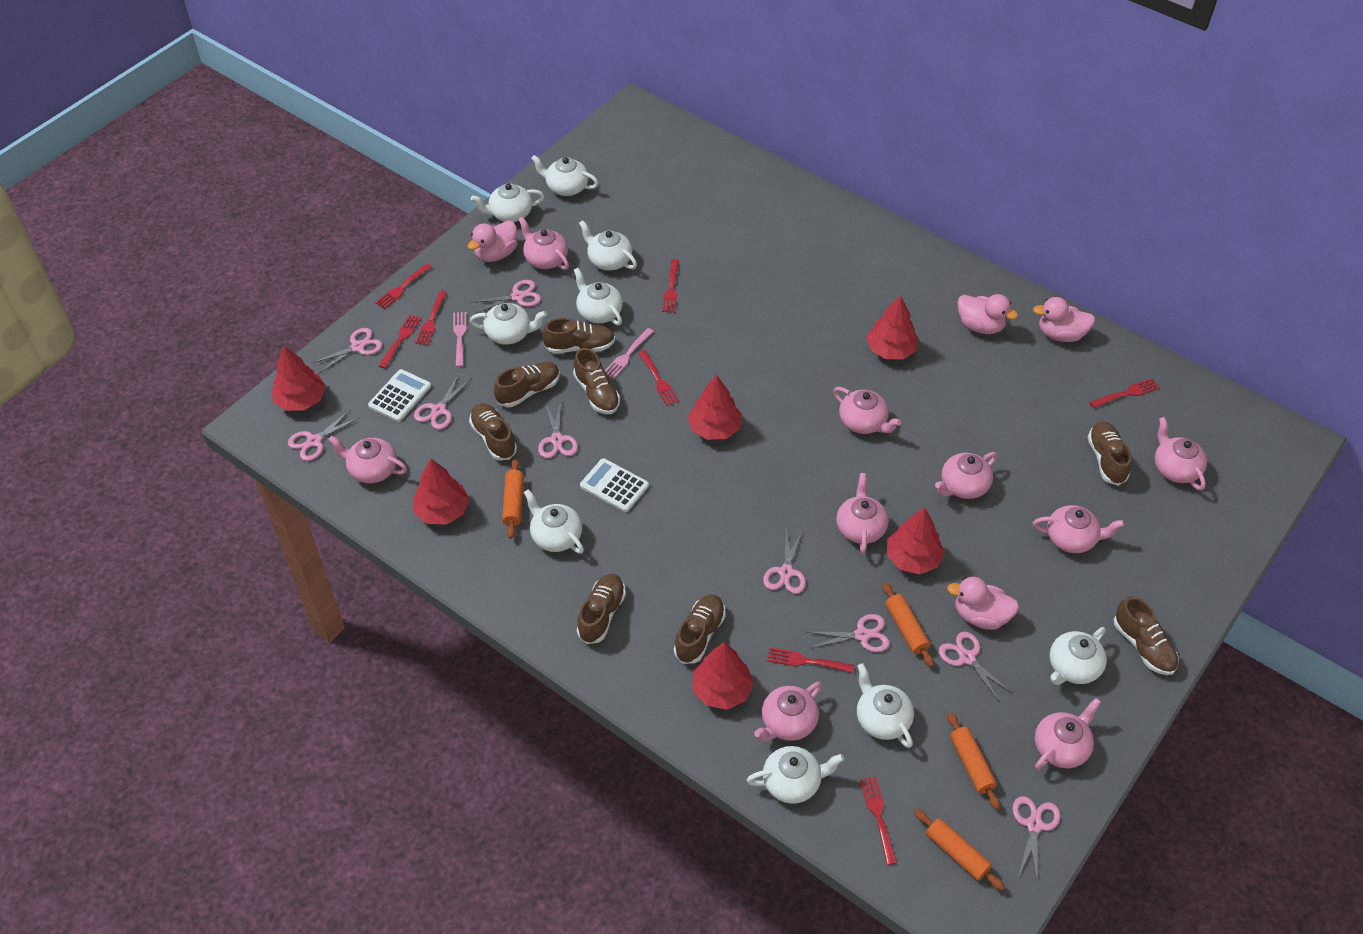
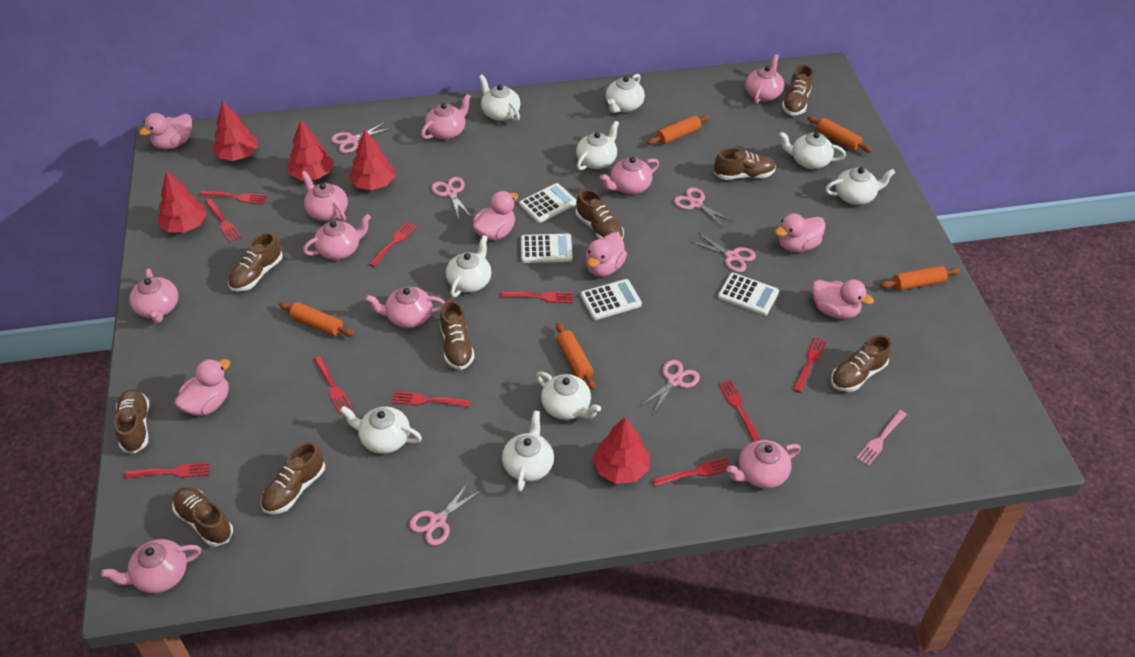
brown shoe: [469,403,517,460] [494,362,560,407] [542,318,615,354] [573,348,620,414] [577,574,626,644] [674,594,726,664] [1088,421,1132,486] [1114,597,1179,675] = 8 -> [114,389,149,454] [172,487,233,547] [228,232,283,292] [261,442,325,514] [440,300,475,370] [576,189,624,239] [714,148,776,180] [782,65,813,115] [831,335,891,392] = 9
orange rolling pin: [502,458,524,539] [883,582,934,667] [914,809,1005,891] [948,712,1000,810] = 4 -> [279,302,354,337] [556,323,595,390] [647,115,710,145] [807,116,872,152] [880,266,960,291] = 5
pink duck: [467,220,517,262] [947,577,1019,630] [957,294,1018,334] [1033,297,1095,342] = 4 -> [139,113,192,149] [175,359,230,416] [473,191,518,240] [586,232,627,277] [775,213,826,252] [812,279,874,319] = 6
pink fork: [453,312,467,367] [605,328,654,379] = 2 -> [856,410,907,466] = 1
pink scissors: [288,409,359,461] [312,328,383,373] [414,374,471,429] [473,280,541,313] [538,401,578,458] [763,529,806,594] [807,614,890,652] [939,632,1012,701] [1013,796,1060,880] = 9 -> [331,122,392,153] [409,482,482,546] [432,177,472,220] [639,360,700,415] [674,187,734,228] [690,233,756,272] = 6
red fork: [375,263,433,309] [379,315,421,369] [415,291,447,346] [638,350,679,406] [662,259,679,313] [767,647,855,673] [860,777,897,865] [1089,378,1160,408] = 8 -> [125,462,210,479] [200,191,267,204] [205,198,241,242] [313,356,353,414] [369,222,417,267] [392,391,470,407] [501,291,573,303] [652,457,731,487] [718,380,761,442] [793,337,827,393] = 10
red tree: [272,346,326,411] [413,459,469,525] [688,374,742,440] [692,642,754,710] [867,295,919,359] [887,507,945,574] = 6 -> [158,171,207,233] [212,101,258,161] [287,120,334,181] [349,129,395,190] [593,417,650,484] = 5
white calculator: [368,369,431,422] [580,458,649,512] = 2 -> [519,183,576,223] [521,234,573,263] [580,279,642,320] [718,273,779,316] = 4

